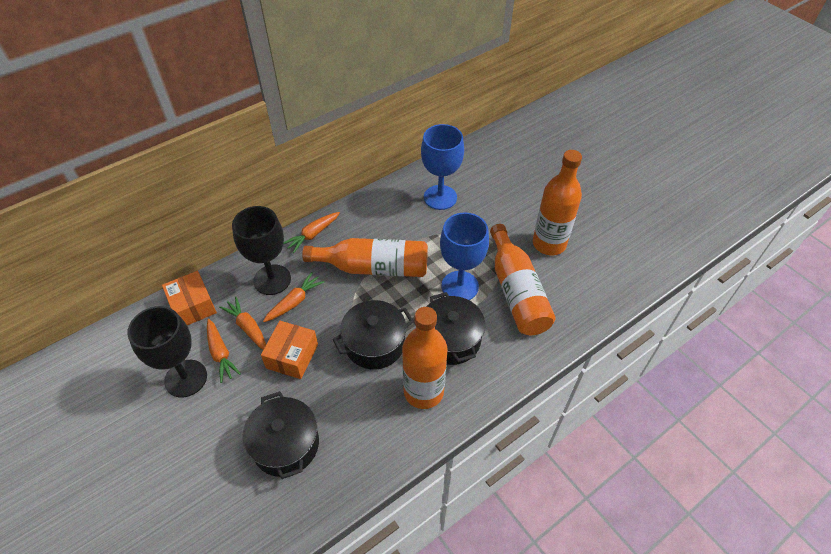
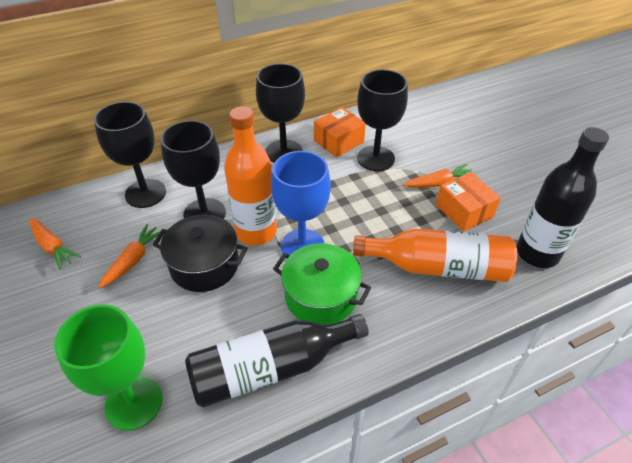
black bottle: none = 0 -> [185,314,369,408] [516,127,609,268] = 2
black goblet: [127,306,207,398] [232,206,291,295] = 2 -> [94,101,166,208] [161,120,226,219] [256,63,305,163] [357,69,408,171] = 4
black pot: [243,391,319,479] [332,300,414,369] [426,292,485,365] = 3 -> [153,215,248,292] = 1
blue goblet: [421,124,464,210] [440,212,489,300] = 2 -> [271,151,331,255] = 1
green goblet: none = 0 -> [54,305,163,431] = 1
green pot: none = 0 -> [273,243,371,325] = 1
orange bottle: [302,238,428,277] [402,307,448,409] [490,224,556,335] [533,150,582,255] = 4 -> [224,106,277,246] [353,228,517,282] = 2
orange carrot: [207,319,241,383] [219,297,266,350] [263,272,324,322] [284,212,340,253] = 4 -> [29,218,81,270] [98,224,161,288] [403,164,477,188] = 3

